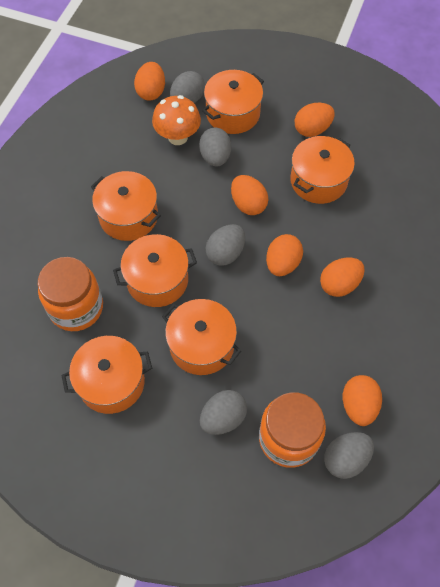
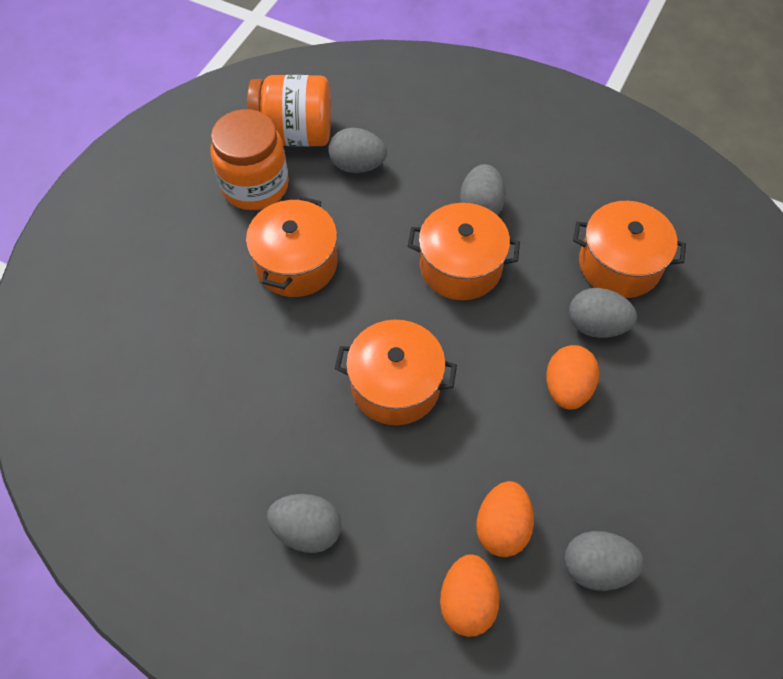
orange egg: [134,62,165,101] [231,175,268,215] [266,234,303,276] [295,103,335,137] [320,258,365,297] [343,375,382,426] = 6 -> [440,554,500,637] [476,481,534,557] [546,345,599,409] = 3
orange mushroom: [152,95,201,145] = 1 -> none = 0
orange pot: [61,336,152,414] [91,171,161,241] [113,234,197,307] [162,299,241,375] [202,70,264,134] [290,136,355,204] = 6 -> [246,196,337,297] [335,320,457,425] [408,203,520,300] [573,201,686,298] = 4

